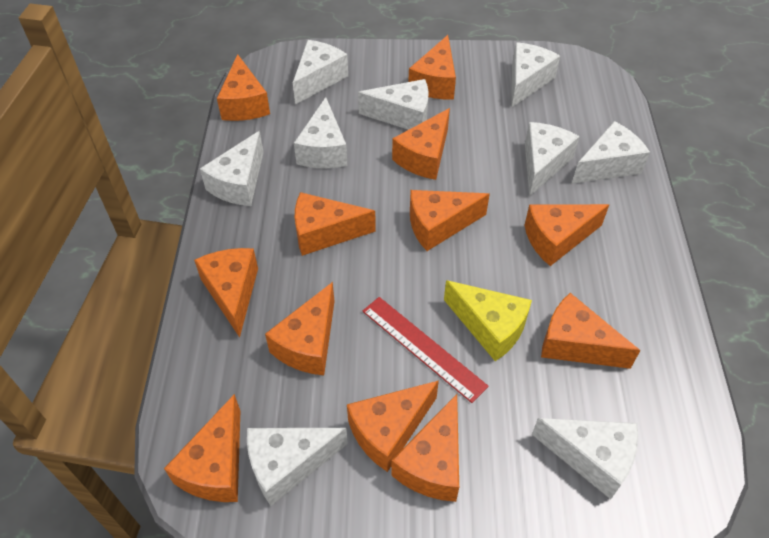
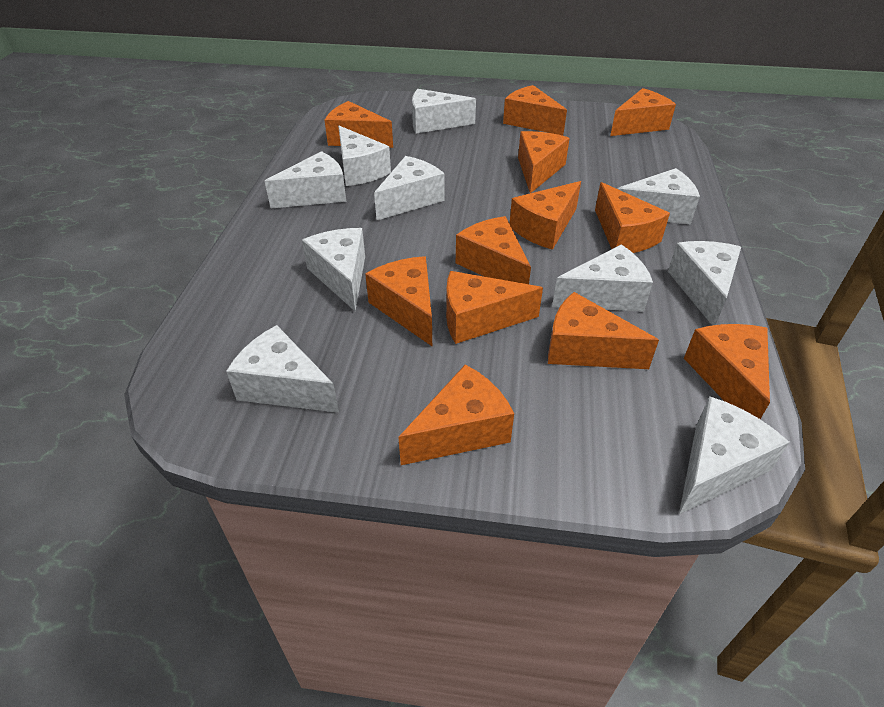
red ruler: [362,297,489,403] = 1 -> none = 0
white cheese: [200,131,264,206] [247,428,348,506] [293,40,348,105] [294,97,348,168] [358,79,429,130] [512,42,560,107] [525,122,580,196] [532,418,638,499] [572,121,650,184] = 9 -> [226,325,339,413] [265,151,346,208] [302,228,365,311] [338,126,391,186] [374,156,445,220] [412,89,476,134] [552,245,653,312] [617,168,700,225] [668,241,741,325] [679,397,790,514] = 10
yellow cheese: [444,280,532,361] = 1 -> none = 0

